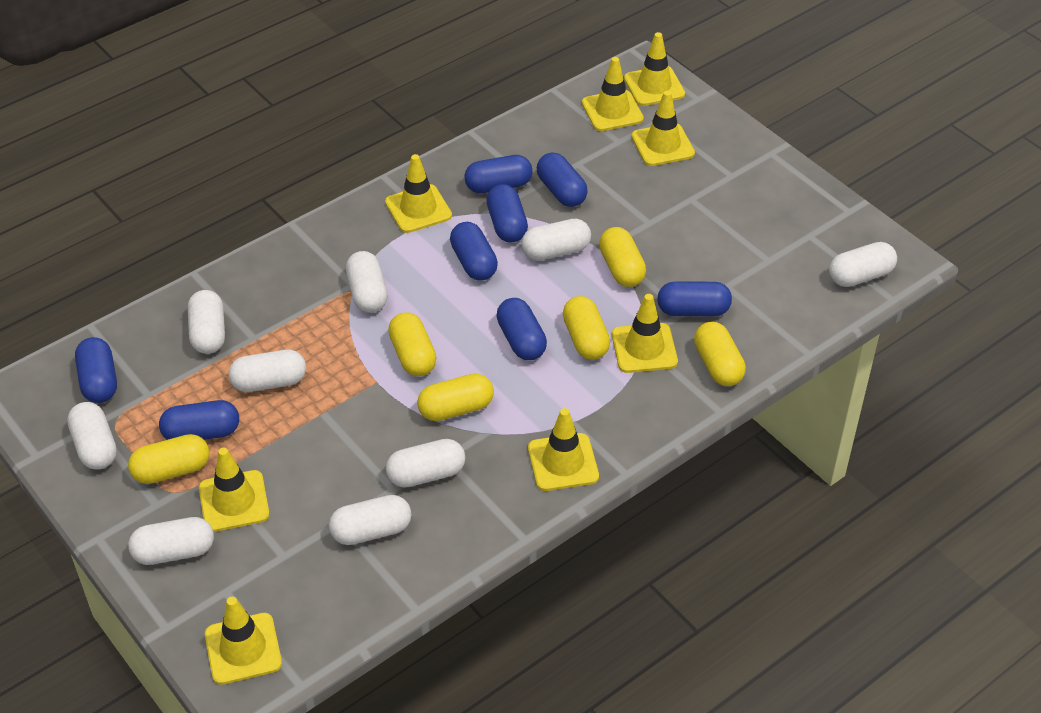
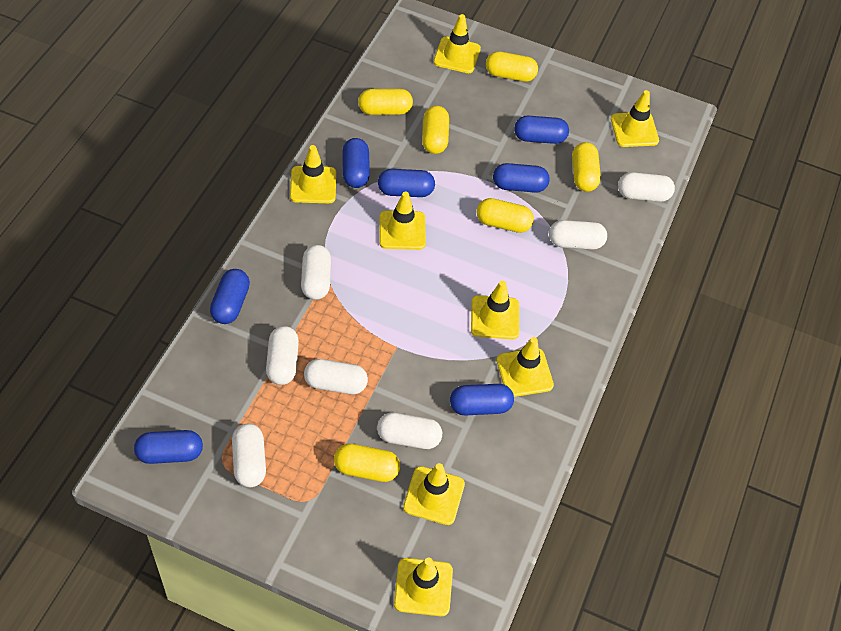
blue capsule: [75,337,117,403] [159,400,239,440] [450,222,498,281] [464,155,533,193] [486,184,528,243] [496,298,547,360] [537,152,588,207] [657,282,732,316] = 8 -> [134,430,203,464] [210,269,250,324] [342,138,370,188] [378,169,435,197] [450,384,514,415] [493,163,550,193] [514,116,569,144] = 7
white capsule: [67,402,117,469] [128,517,214,565] [188,290,225,354] [229,350,306,392] [329,495,412,545] [346,251,388,313] [386,439,465,488] [521,219,591,261] [829,242,897,287] = 9 -> [232,424,266,487] [266,326,299,385] [301,245,331,300] [304,359,368,394] [377,413,442,449] [549,220,607,250] [618,172,675,202] = 7

